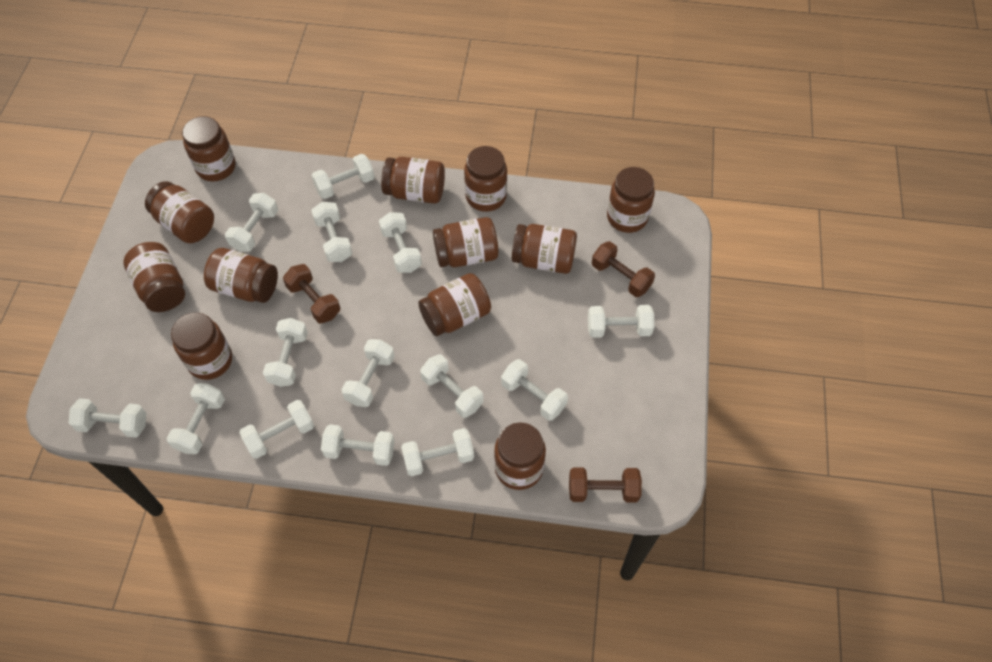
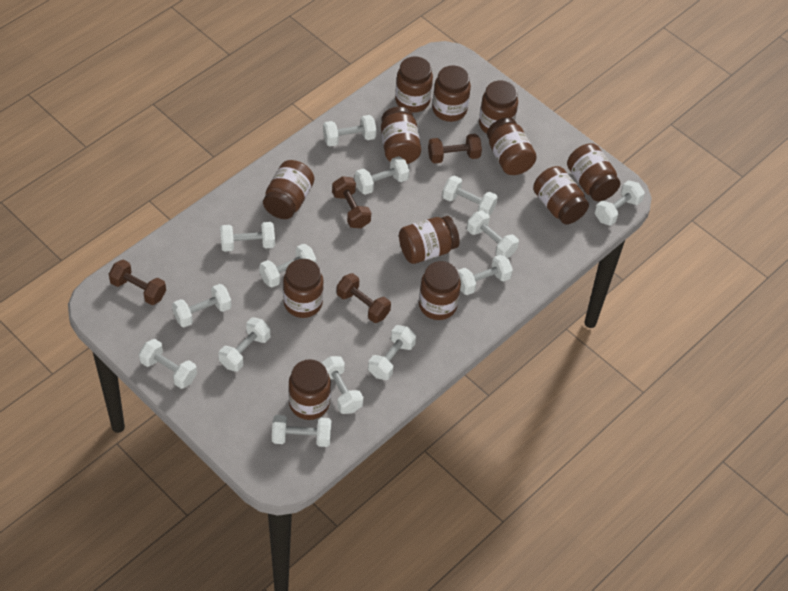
brown dumbbell: [283,264,340,323] [569,467,642,503] [592,241,655,297] = 3 -> [109,260,166,305] [332,176,371,228] [337,273,391,323] [428,134,482,163] = 4

